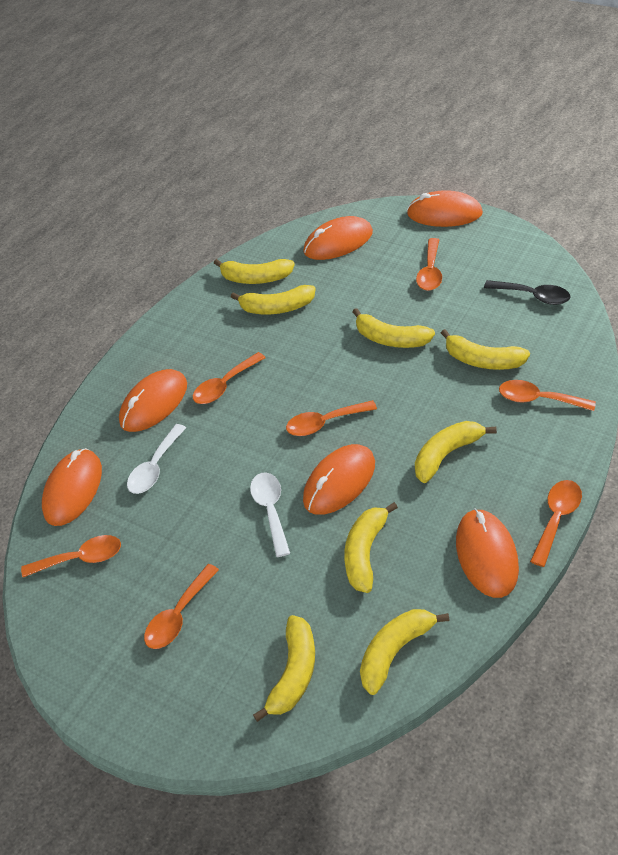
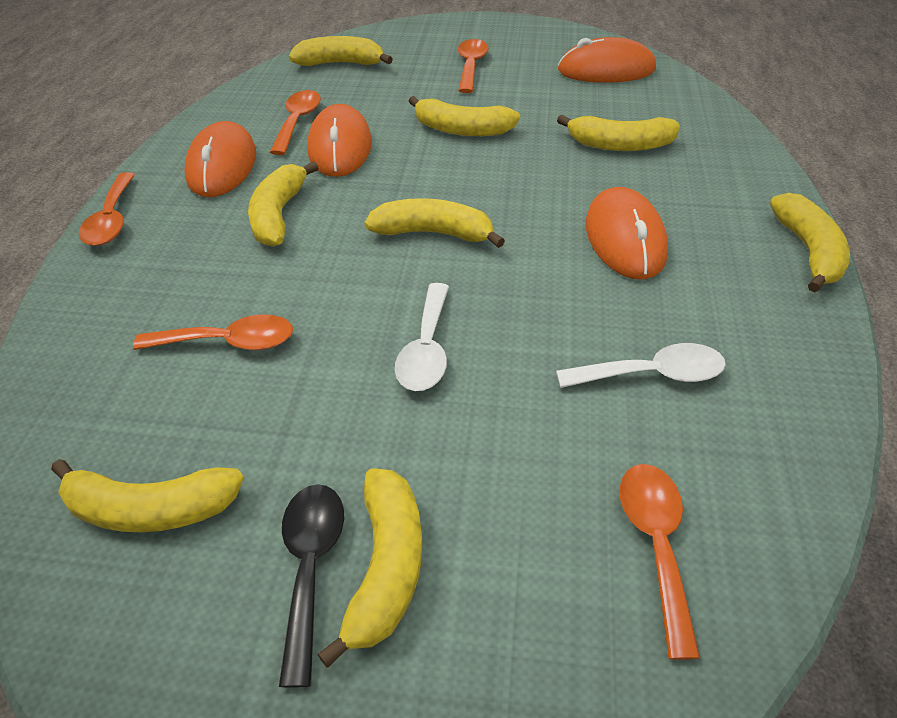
orange mouse: [42,448,102,526] [119,369,187,432] [303,216,373,260] [303,444,375,515] [407,190,483,227] [456,508,519,598] = 6 -> [184,121,256,197] [307,104,372,177] [558,37,656,83] [586,187,668,280] = 4
orange spoon: [21,535,121,577] [144,564,219,649] [193,352,266,404] [286,400,377,436] [416,238,442,291] [499,380,596,411] [530,480,582,567] = 7 -> [79,172,135,246] [133,314,293,350] [270,90,321,155] [458,39,489,93] [619,464,700,660] = 5

